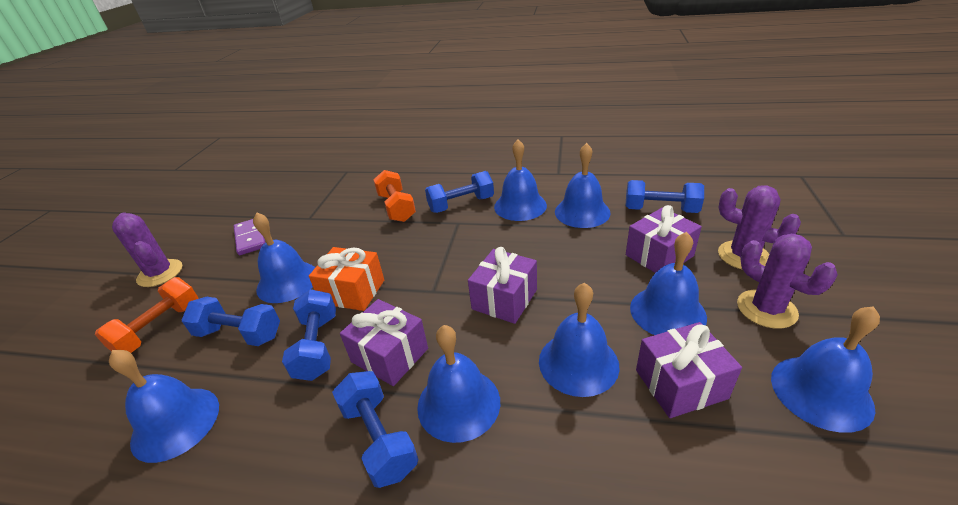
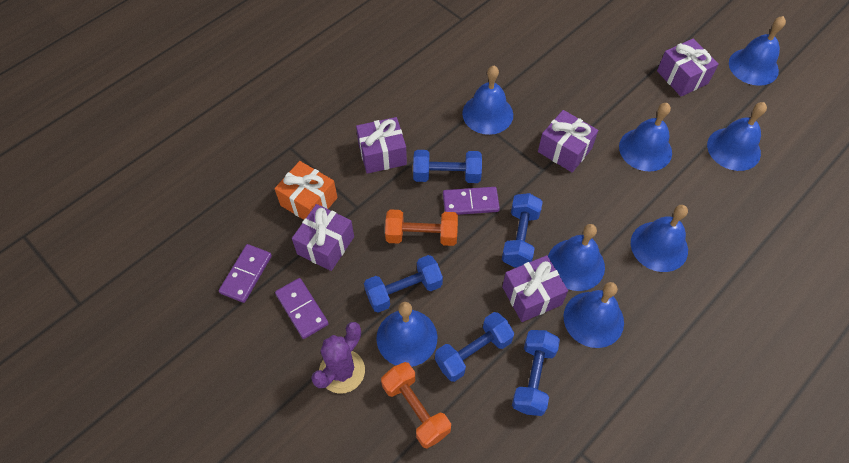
purple cactus: [112,212,182,287] [718,185,801,270] [737,234,838,329] = 3 -> [311,322,365,394] = 1
purple domino: [234,219,266,255] = 1 -> [219,244,272,303] [275,278,329,339] [443,187,500,215] = 3
purple gift: [340,299,428,386] [468,247,537,324] [626,205,702,273] [636,322,742,418] = 4 -> [292,204,354,271] [356,117,407,174] [502,255,568,322] [538,110,598,172] [657,39,719,97] = 5

